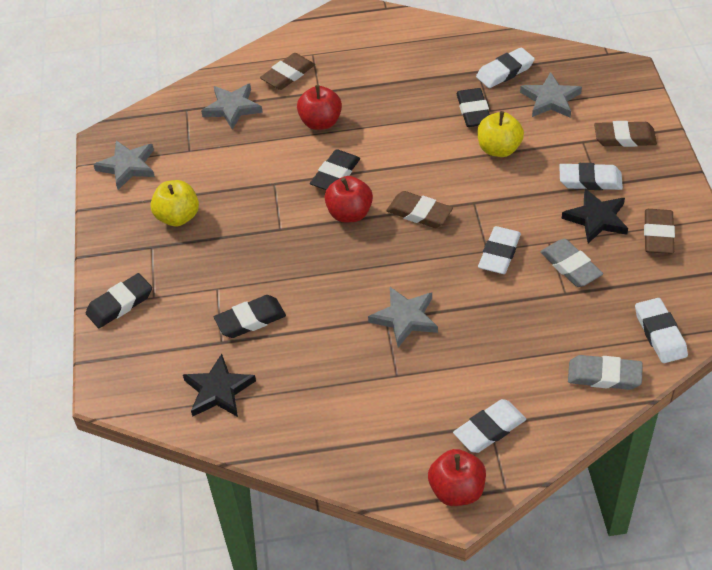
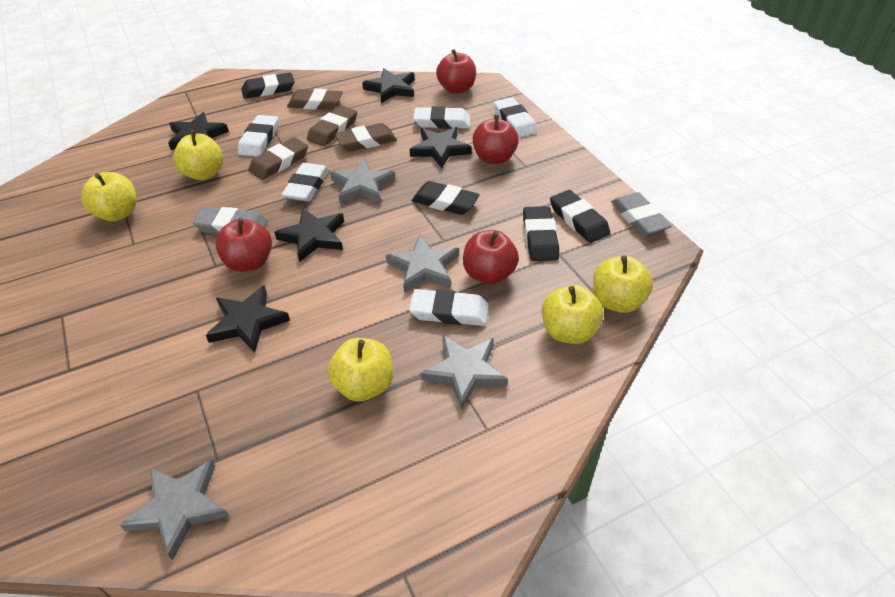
black star: [183,354,256,417] [562,189,628,243] = 2 -> [168,112,229,150] [206,285,290,353] [274,208,344,262] [362,69,415,103] [410,127,472,168] = 5
red apple: [297,85,342,130] [325,176,373,222] [428,449,486,506] = 3 -> [215,218,272,272] [436,49,476,94] [463,230,519,284] [473,115,519,164] = 4
yellow apple: [150,180,199,226] [478,111,524,157] = 2 -> [81,172,137,221] [173,130,223,180] [328,338,393,402] [542,285,603,344] [593,255,653,313] = 5

